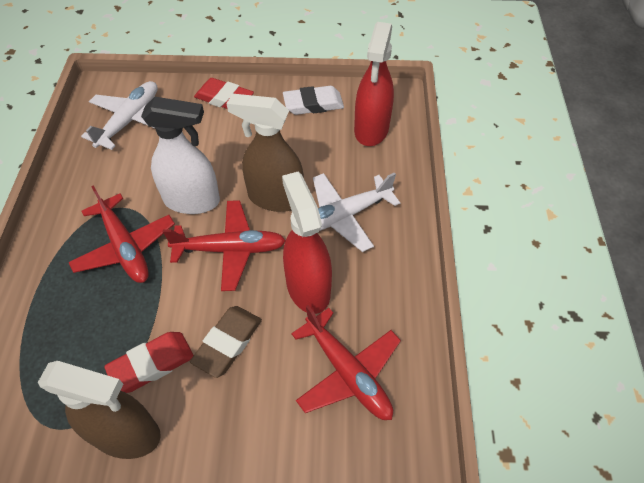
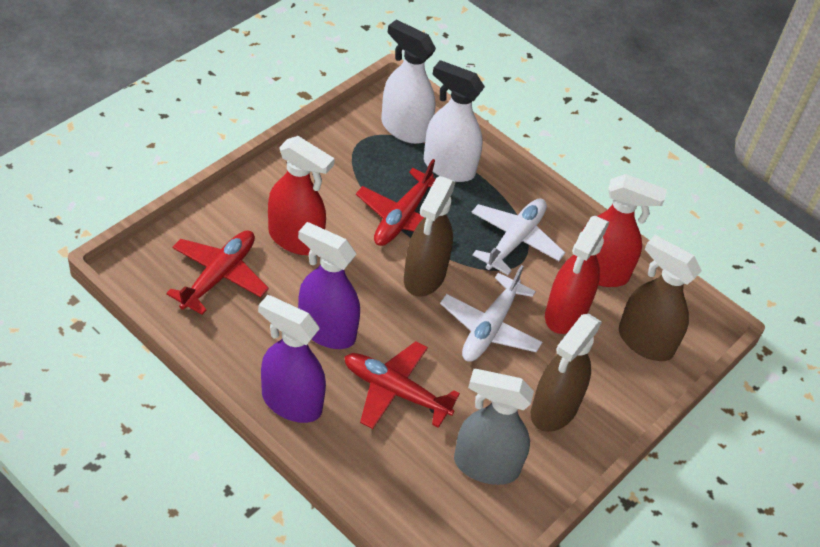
brown eraser: [190,306,262,378] = 1 -> none = 0
brown spray bottle: [38,361,161,459] [227,94,304,212] = 2 -> [404,176,456,297] [531,314,602,432] [619,235,702,361] = 3
grey spray bottle: none = 0 -> [454,369,534,485] = 1
purple spray bottle: none = 0 -> [258,295,326,423] [298,222,360,349] = 2
red eraser: [104,332,194,393] [194,78,254,109] = 2 -> none = 0
red spray bottle: [282,172,332,314] [354,22,394,146] = 2 -> [268,136,335,255] [545,216,609,334] [582,174,667,287] = 3
white eraser: [283,86,344,115] = 1 -> none = 0
white spray bottle: [141,97,220,214] = 1 -> [381,20,436,144] [424,60,485,182] = 2

